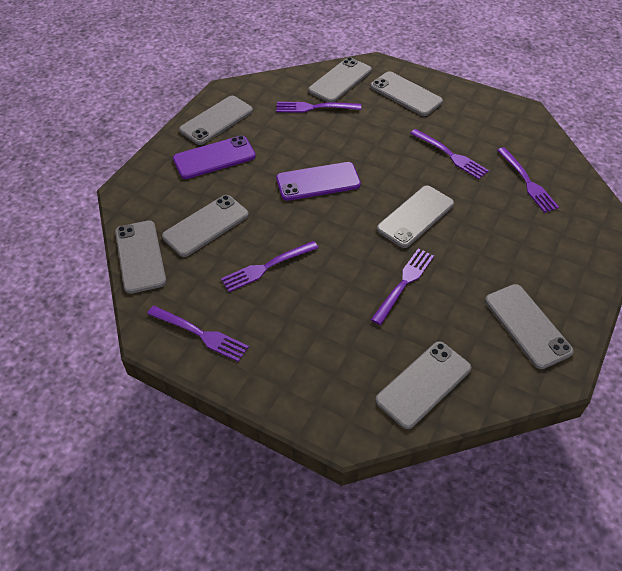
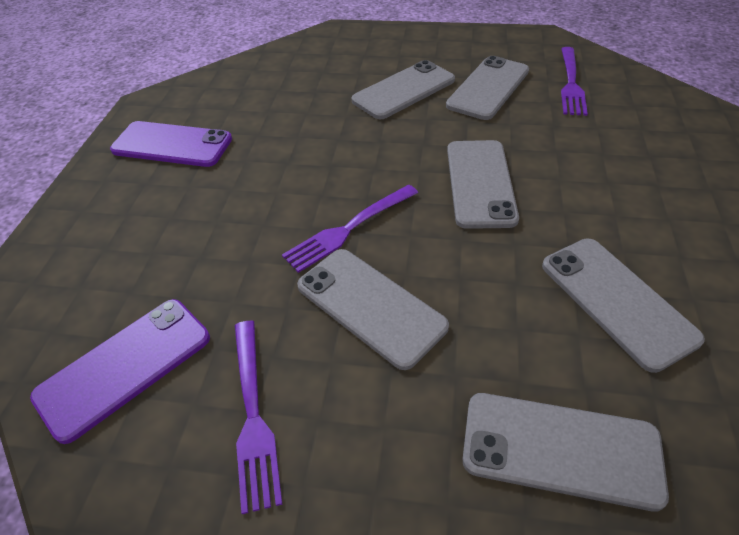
grey phone: [115,220,166,294] [162,195,249,257] [179,96,253,145] [308,57,372,103] [370,71,443,116] [375,341,471,429] [377,186,454,248] [485,284,574,369] = 8 -> [297,249,449,370] [351,60,455,119] [446,56,529,120] [447,140,519,229] [463,393,669,512] [542,239,705,373] = 6
purple fork: [147,306,249,362] [221,241,318,292] [276,102,361,113] [371,248,434,325] [410,129,489,179] [497,147,559,213] = 6 -> [235,321,283,514] [282,184,418,273] [561,47,588,116] = 3

